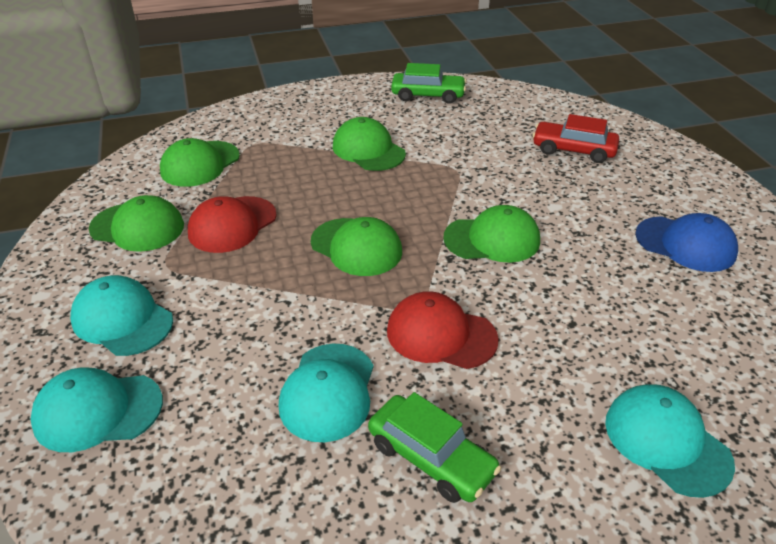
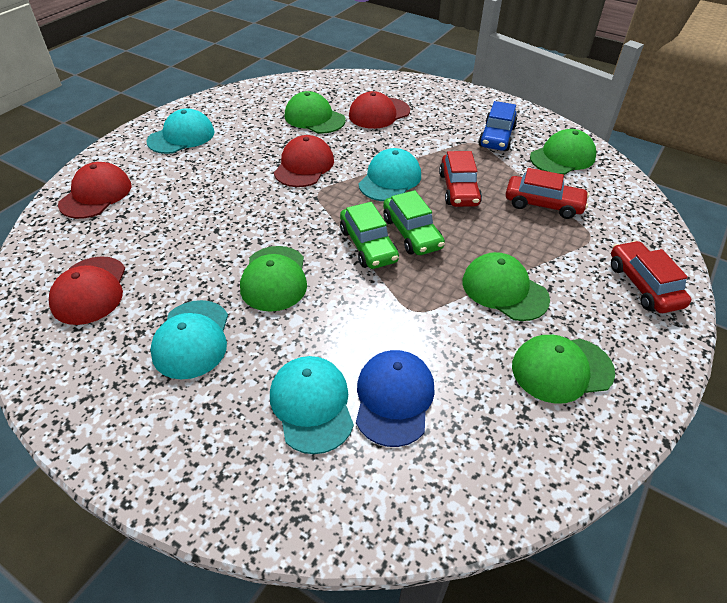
blue car: none = 0 -> [478,101,517,151] = 1
red cap: [188,196,277,253] [387,291,499,369] = 2 -> [49,256,126,325] [58,162,131,219] [274,135,334,187] [349,91,410,129] = 4
red car: [533,114,619,163] = 1 -> [439,151,482,207] [506,168,589,219] [611,241,691,313] = 3

